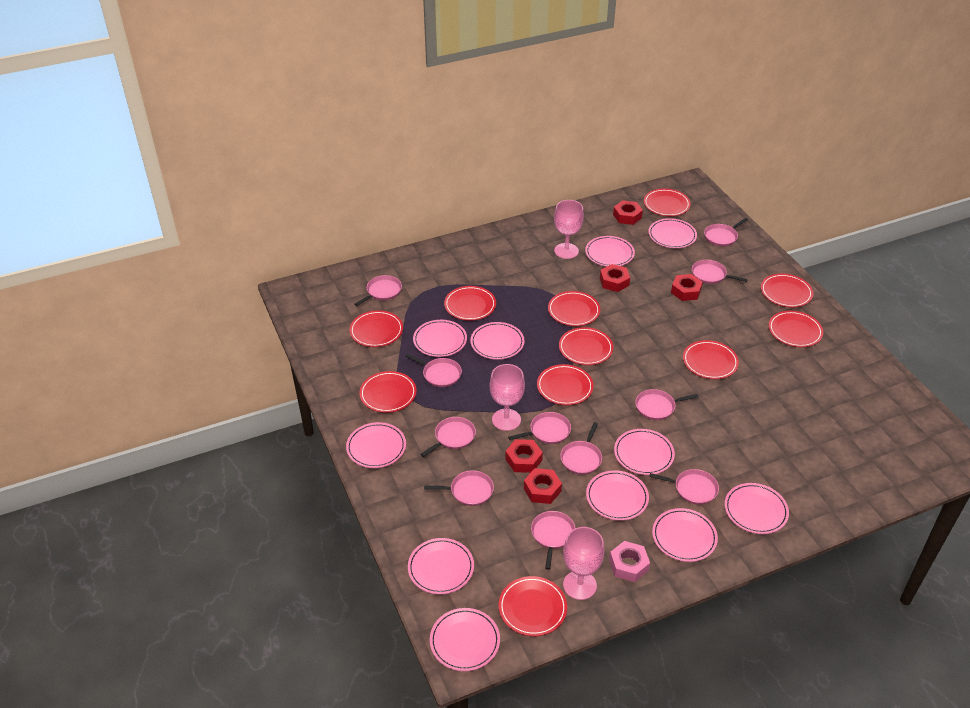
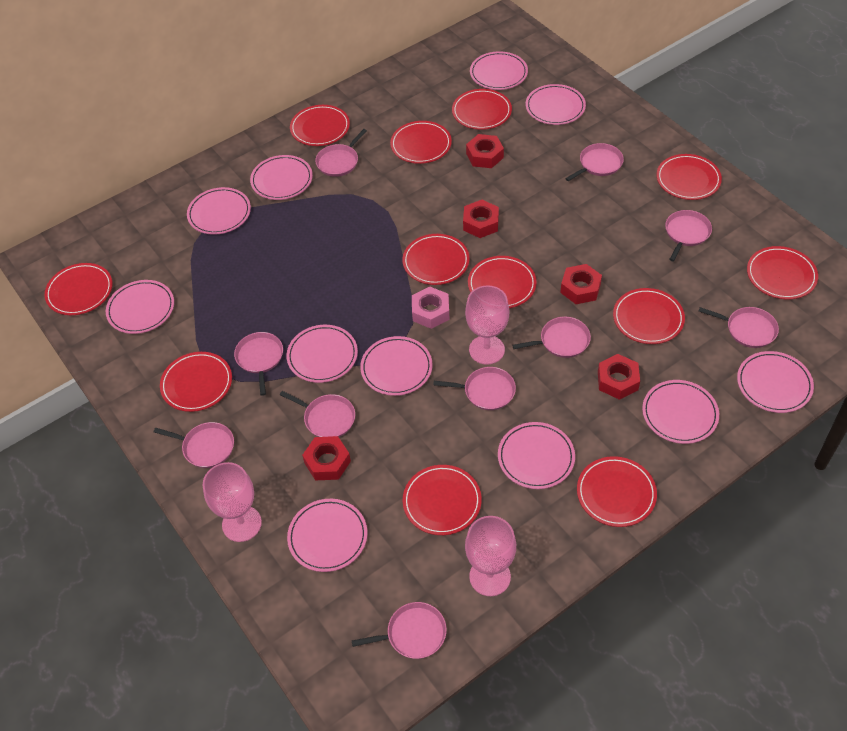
pink pan: [354,275,402,306] [405,354,462,387] [421,417,476,457] [424,470,494,506] [508,412,571,444] [531,511,575,570] [560,422,602,475] [635,389,699,420] [649,469,719,505] [692,260,748,284] [704,218,748,246] = 11 -> [154,422,234,468] [234,332,283,396] [280,391,355,437] [315,129,367,177] [352,602,447,659] [433,367,516,410] [512,317,591,358] [565,143,624,181] [665,210,712,262] [699,307,779,348] = 10
red plate: [350,310,403,347] [359,371,417,413] [444,286,496,321] [499,576,567,636] [537,364,594,405] [548,291,600,326] [559,327,613,365] [644,188,691,216] [683,340,739,379] [761,274,813,307] [768,311,823,347] = 11 -> [45,263,112,315] [160,352,232,412] [290,105,350,146] [390,121,452,164] [402,234,470,285] [403,465,482,535] [452,89,512,130] [468,256,537,308] [577,456,657,527] [613,288,685,344] [657,154,722,200] [747,246,818,299] = 12

